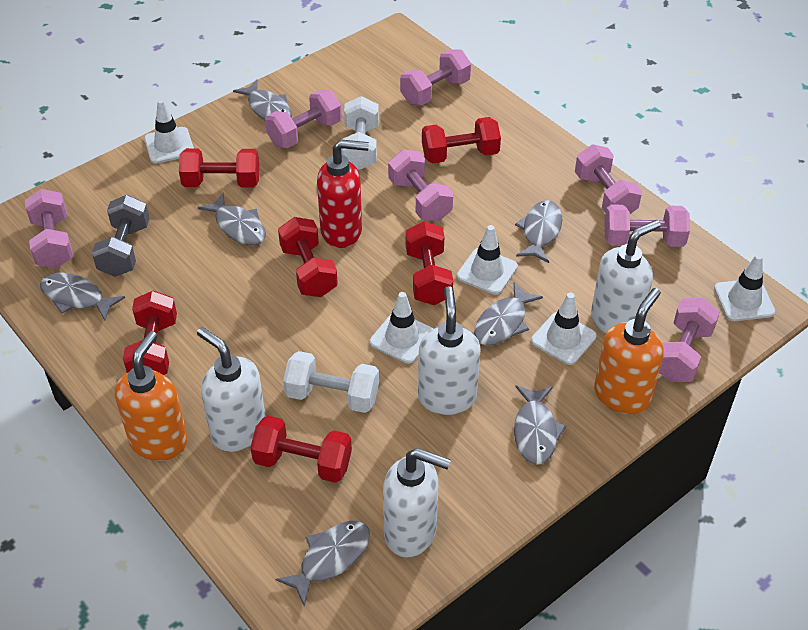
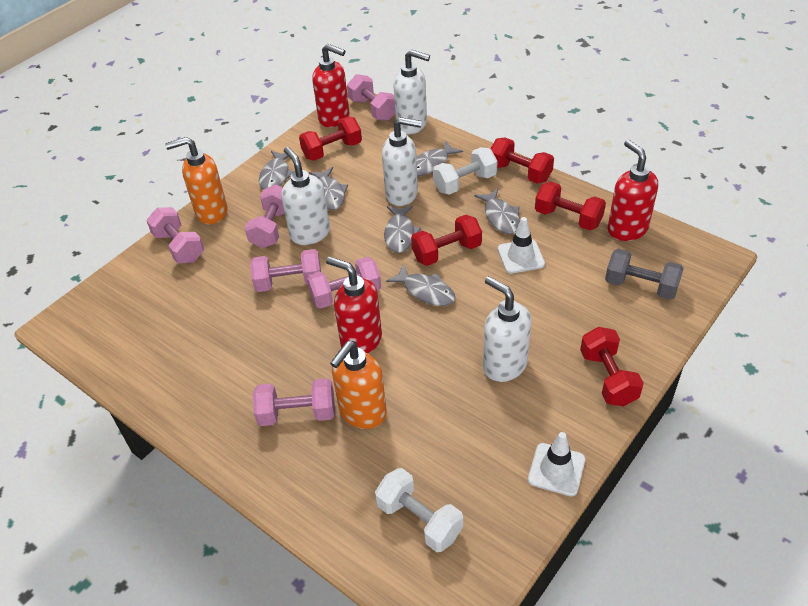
grey fish: [40,273,125,320] [198,192,266,245] [233,80,292,120] [276,521,370,607] [474,282,543,346] [514,385,566,465] [515,200,563,263] = 7 -> [259,150,294,189] [309,167,348,210] [384,205,421,253] [386,265,455,306] [416,141,463,176] [474,189,520,234] = 6
pink dumbbell: [25,189,73,268] [265,90,342,148] [388,149,453,221] [400,49,471,105] [575,144,642,214] [604,205,690,247] [659,298,720,382] = 7 -> [146,207,204,264] [245,185,285,248] [250,249,321,292] [253,378,335,426] [307,257,381,309] [347,74,395,121] = 6
red dumbbell: [123,291,177,375] [179,148,259,188] [250,416,352,483] [278,217,338,297] [406,221,453,305] [422,117,501,164] = 6 -> [299,117,362,161] [411,215,482,266] [491,137,554,184] [535,181,606,230] [580,327,644,406] = 5
red soap dispenser: [317,140,369,248] = 1 -> [312,44,349,127] [326,257,382,354] [608,140,658,241] = 3
white traffic cone: [144,99,194,164] [370,292,433,364] [457,225,518,295] [531,293,597,365] [714,254,775,321] = 5 -> [498,217,545,274] [528,432,585,496] = 2

